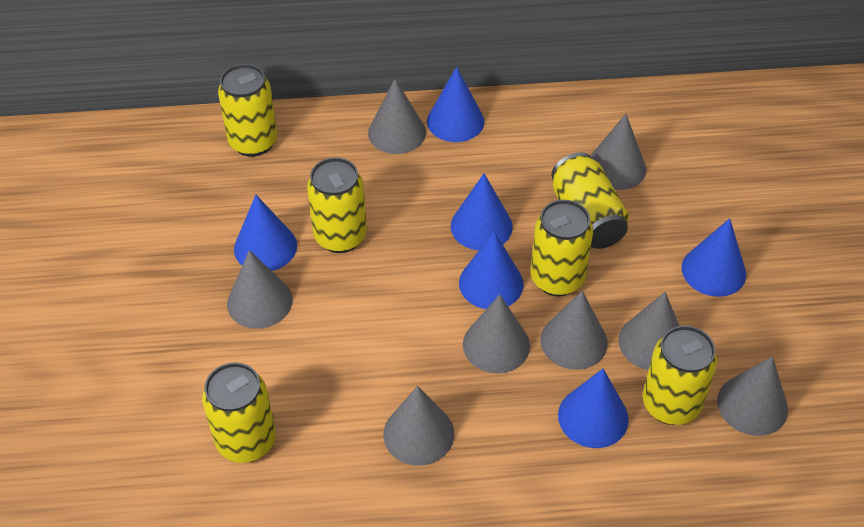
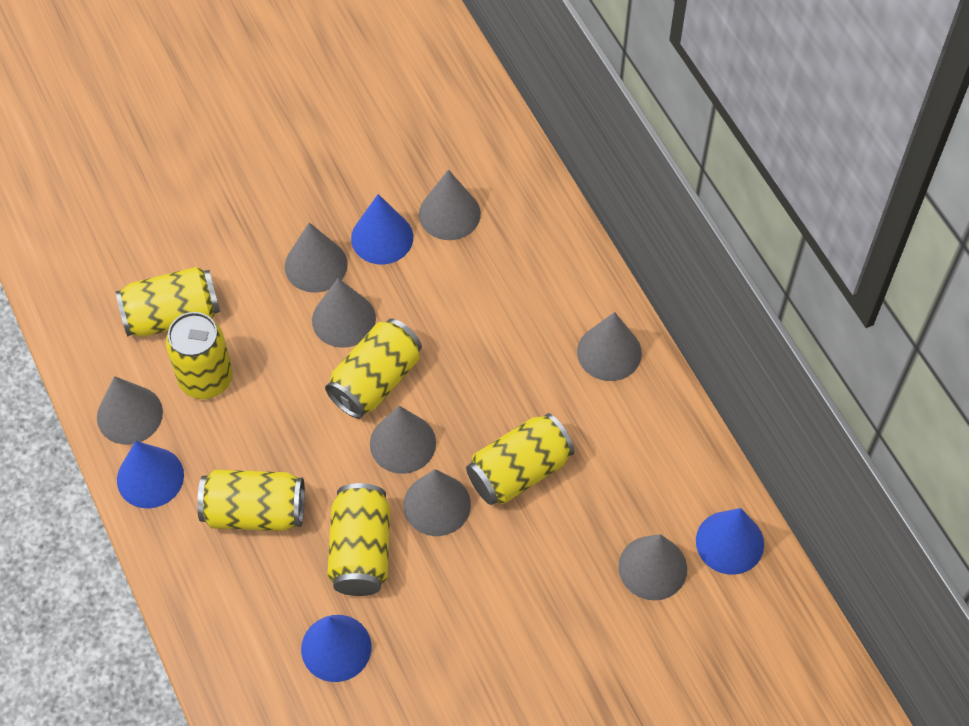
blue cone: [234,195,297,271] [427,67,485,142] [451,173,513,250] [459,231,524,309] [558,369,629,448] [682,218,746,297] = 6 -> [117,441,184,509] [301,615,371,682] [351,194,413,264] [696,508,764,575] = 4

